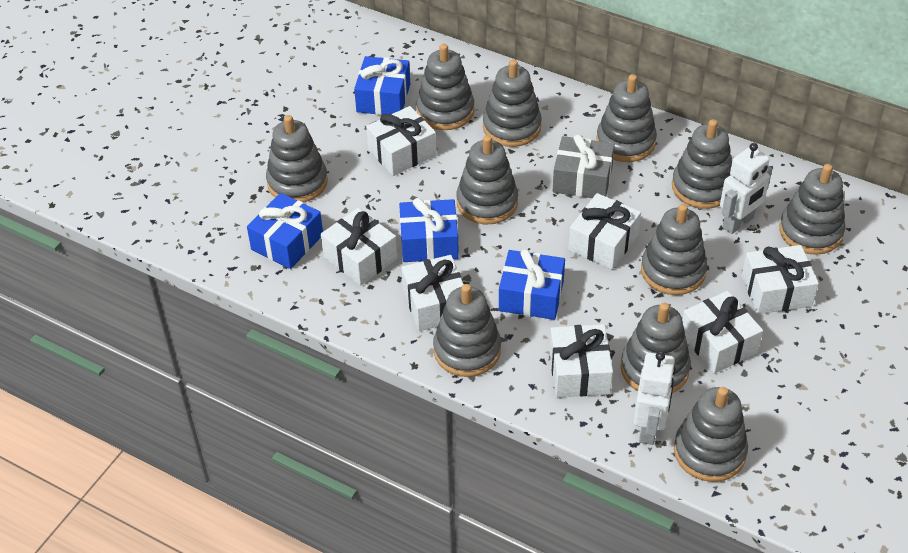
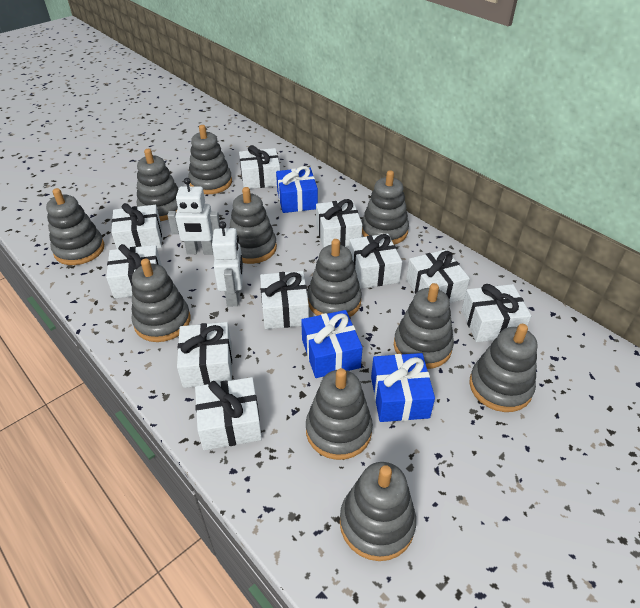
blue gift: [247,193,323,269] [354,56,410,115] [399,198,459,262] [499,249,565,320] = 4 -> [276,166,318,213] [301,310,363,378] [371,353,435,422] = 3
grey gift: [553,134,615,198] = 1 -> none = 0
white gift: [321,208,397,286] [366,106,437,176] [401,255,464,331] [549,324,613,397] [568,193,641,270] [682,291,763,374] [741,245,819,314] = 7 -> [106,244,162,299] [111,203,162,249] [177,322,232,388] [195,377,262,450] [239,145,280,189] [260,271,309,329] [316,199,362,248] [349,234,402,289] [406,249,470,303] [462,284,531,342] = 10

